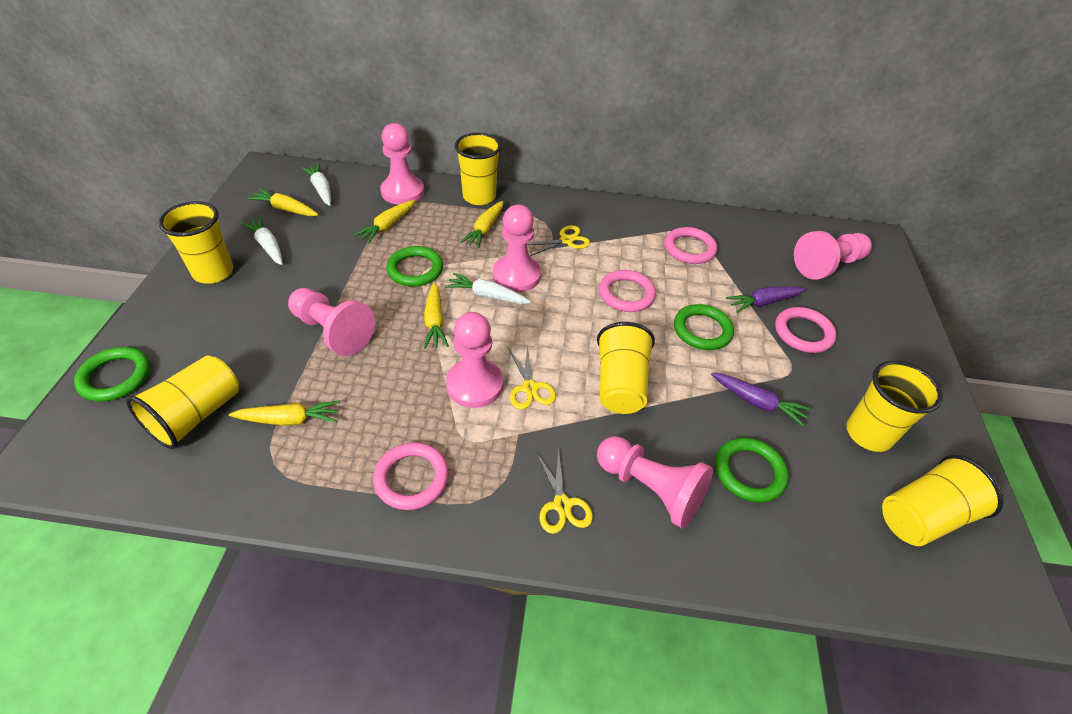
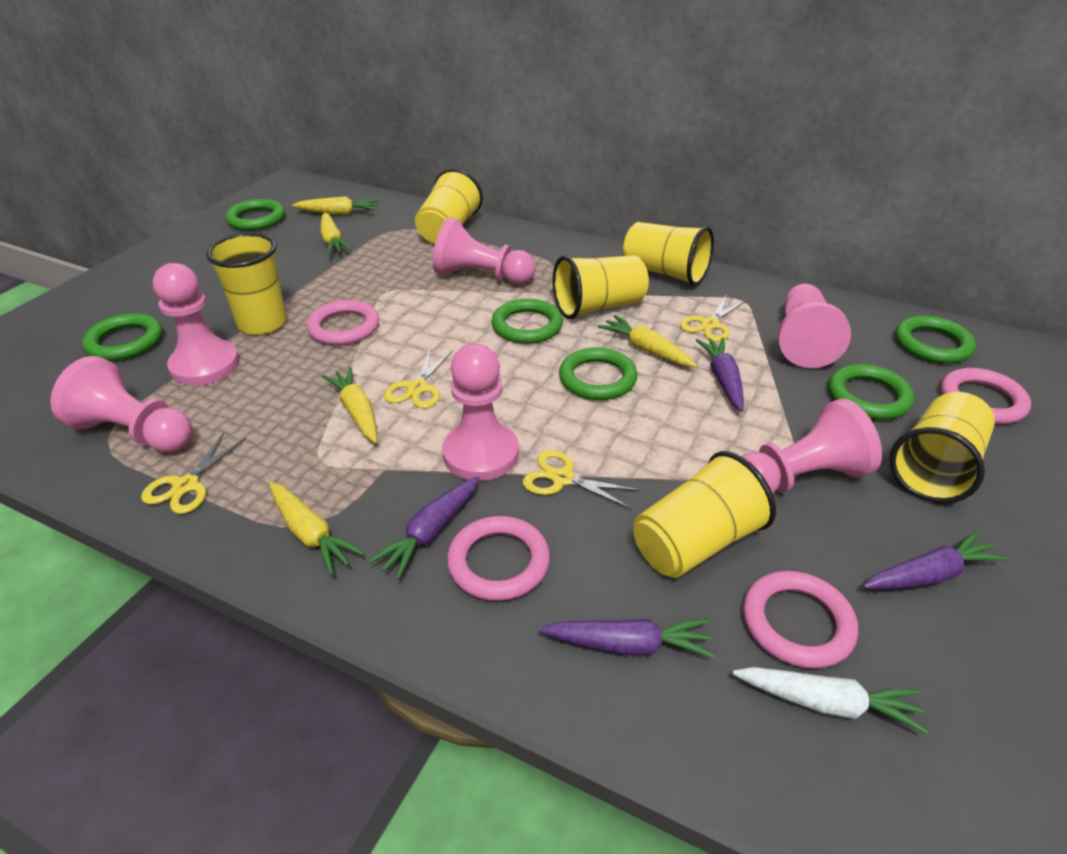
green ring: [74,347,150,402] [386,246,443,287] [674,304,734,350] [715,438,789,503] = 4 -> [82,313,162,360] [225,199,285,230] [492,299,563,344] [559,347,637,400] [828,364,914,419] [895,315,976,363] = 6
purple carrot: [711,373,811,427] [726,286,806,313] = 2 -> [368,476,480,580] [539,619,715,658] [696,338,744,412] [863,531,1008,590] = 4
white carrot: [241,216,283,265] [301,163,331,206] [445,273,531,304] = 3 -> [733,667,929,734] = 1
yellow scissors: [508,345,556,409] [527,225,590,256] [537,448,593,534] = 3 -> [141,433,246,514] [384,350,452,409] [523,450,641,509] [680,296,746,342] = 4

